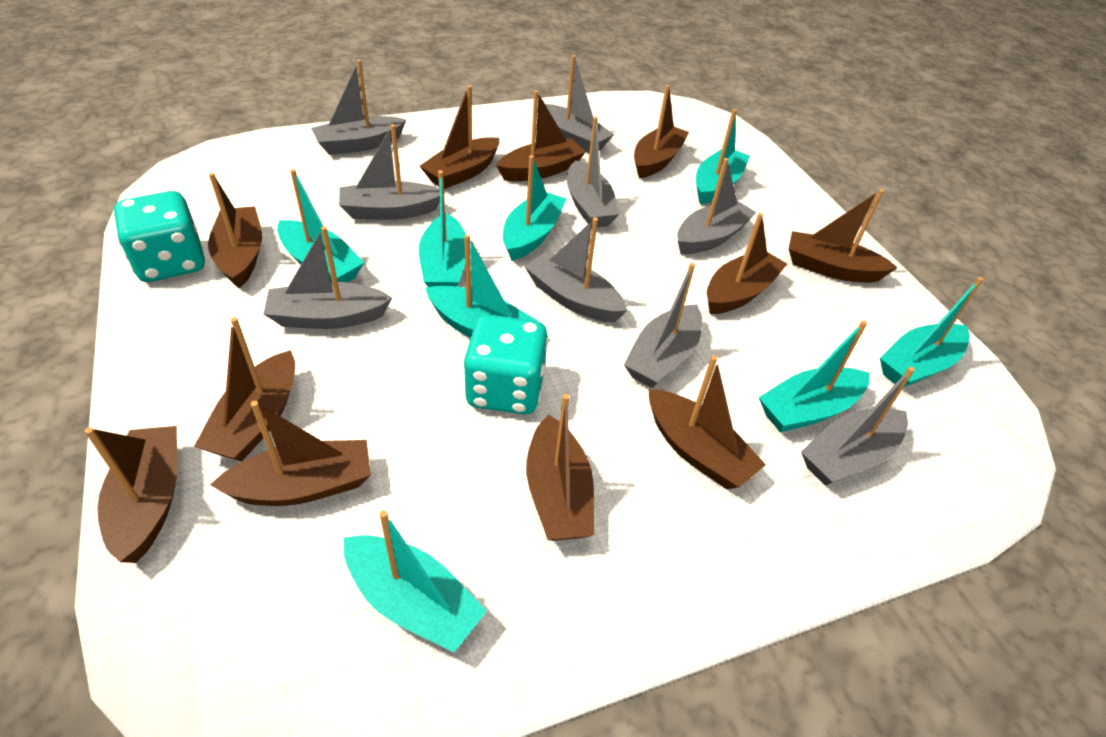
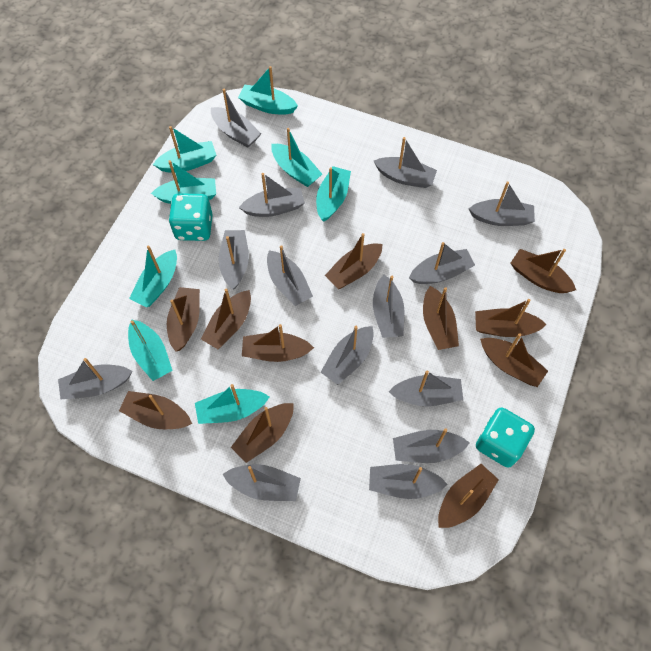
grey boat: [263,226,392,329] [311,60,406,155] [339,124,445,220] [525,217,627,323] [545,55,614,153] [567,116,620,228] [624,263,702,388] [677,158,757,254] [801,367,915,486] = 9 -> [58,358,133,400] [211,89,261,148] [218,230,249,289] [223,464,301,501] [239,173,305,217] [267,245,313,306] [321,326,374,385] [369,464,448,499] [373,275,404,338] [374,137,437,188] [389,371,463,406] [393,429,470,463] [409,242,475,284] [469,182,535,226] = 14

